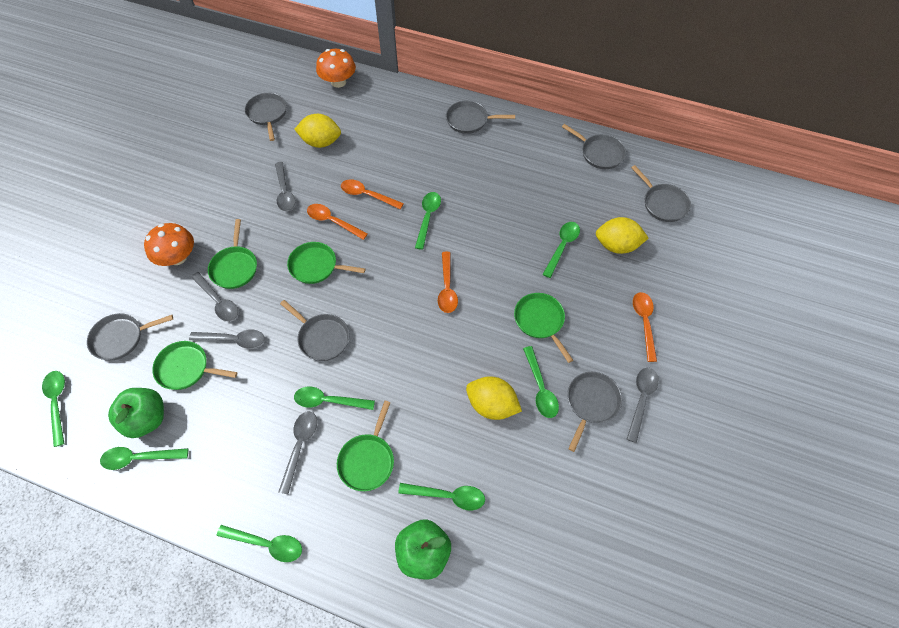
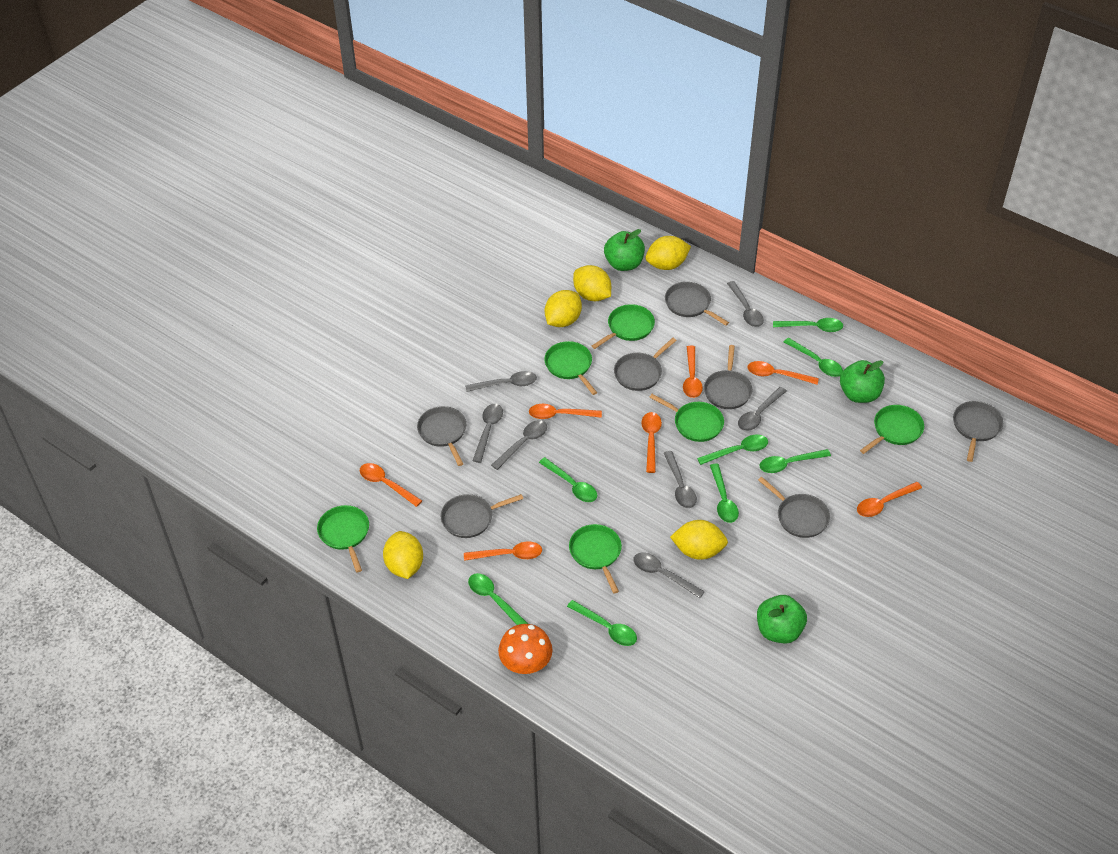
green apple: [108,388,164,438] [395,519,451,579] = 2 -> [604,229,645,271] [757,595,807,644] [840,360,885,403] = 3
green pan: [152,341,237,390] [208,219,257,289] [287,242,366,284] [337,401,394,491] [514,293,573,363] = 5 -> [317,505,369,572] [544,341,597,395] [569,524,622,594] [592,304,655,349] [649,394,724,442] [860,405,924,454] = 6
grey spoon: [189,329,265,348] [191,272,238,321] [275,162,296,211] [278,411,317,494] [627,368,659,443] = 5 -> [465,371,537,392] [472,404,503,463] [491,420,547,470] [633,553,705,598] [664,451,697,508] [727,281,764,327] [738,387,787,431] = 7
orange mushroom: [144,223,194,266] [316,49,356,88] = 2 -> [498,624,553,674] = 1
orange spoon: [307,204,368,240] [341,179,404,209] [438,252,458,313] [633,292,657,362] = 4 -> [360,463,422,507] [464,542,542,561] [529,404,602,419] [641,412,662,473] [683,346,703,398] [747,361,819,385] [857,482,922,517] = 7
yellow lemon: [294,114,341,148] [466,376,522,420] [596,217,648,254] = 3 -> [383,531,423,579] [545,290,582,327] [573,265,611,301] [646,236,691,270] [670,520,728,560] = 5

